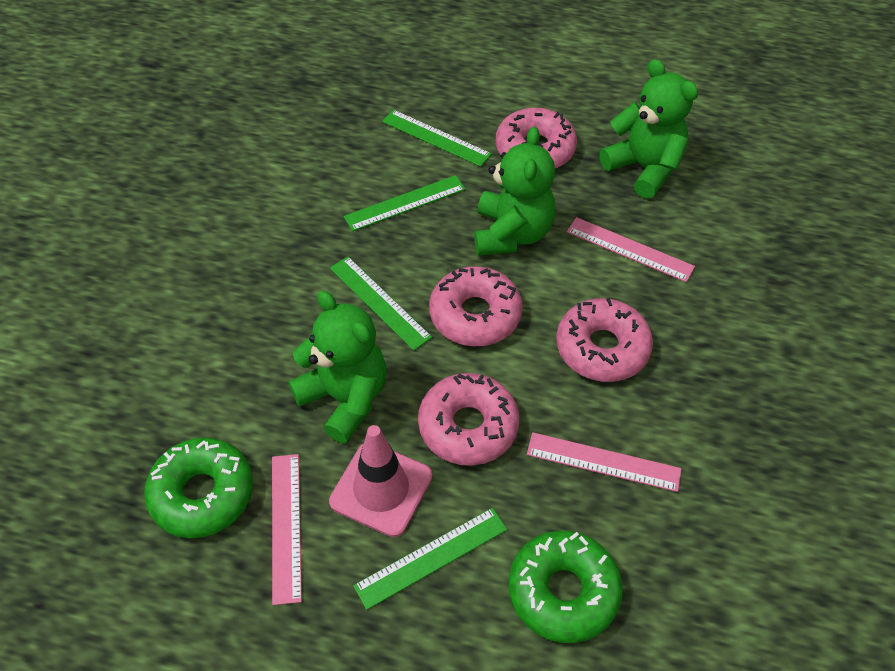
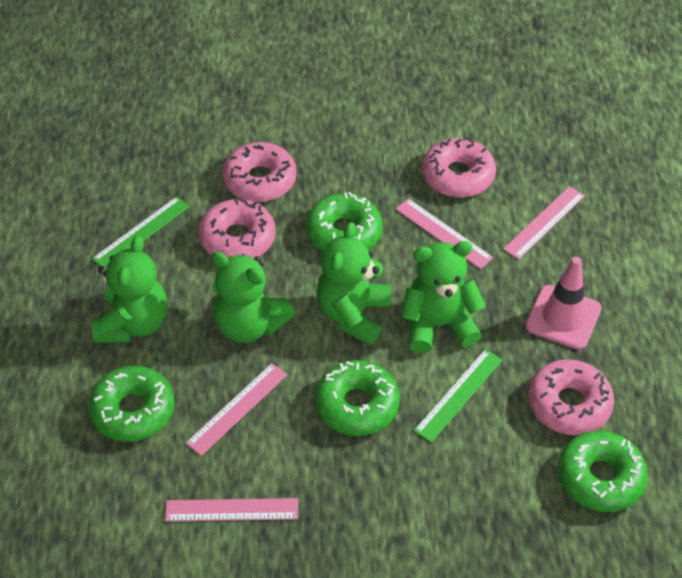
green donut: [144,438,253,538] [509,530,623,643] = 2 -> [88,365,174,442] [306,192,383,251] [315,360,400,436] [558,431,648,512] = 4
green ruler: [330,256,432,351] [344,175,466,231] [353,508,507,610] [382,110,492,167] = 4 -> [92,196,190,267] [414,349,502,443] = 2
green teddy bear: [289,291,386,444] [474,126,556,256] [599,59,698,199] = 3 -> [92,236,167,343] [211,251,295,343] [316,222,391,345] [401,241,486,354] = 4
pink ruler: [272,454,302,605] [527,432,682,492] [567,217,695,282] = 3 -> [165,498,298,521] [186,363,287,456] [396,198,493,269] [503,186,585,259] = 4

